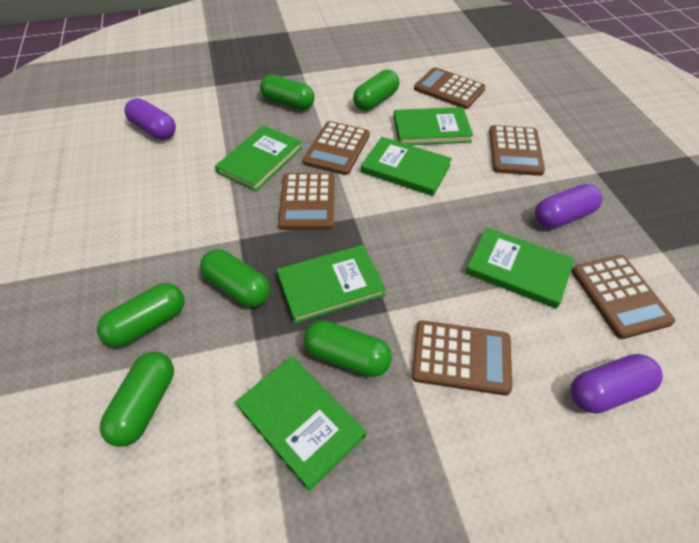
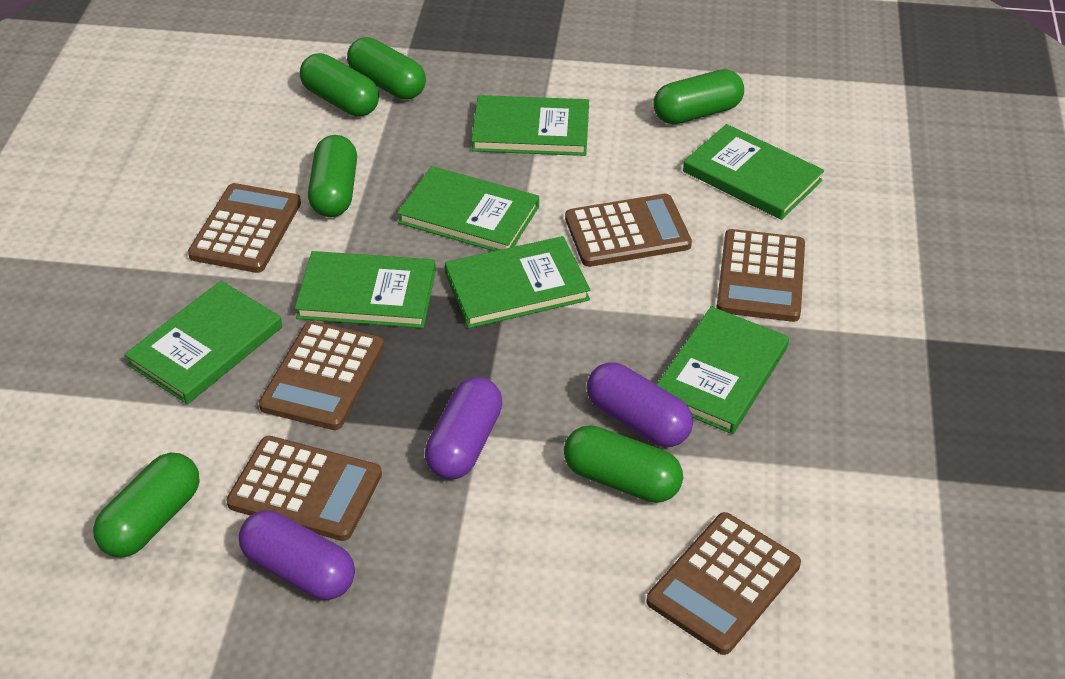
green book: [215,125,302,191] [235,357,366,491] [277,245,386,324] [361,137,452,196] [394,107,473,145] [466,227,575,309] = 6 -> [124,281,282,404] [295,251,436,328] [397,166,539,251] [445,236,590,328] [471,95,589,156] [657,306,789,434] [683,124,824,220] = 7

